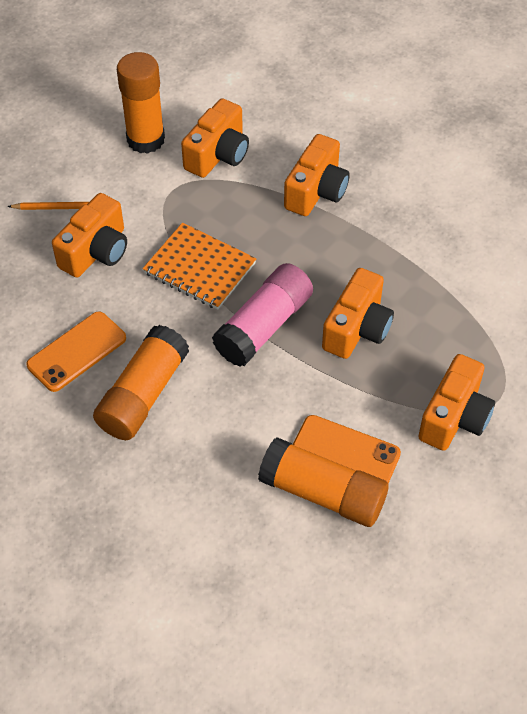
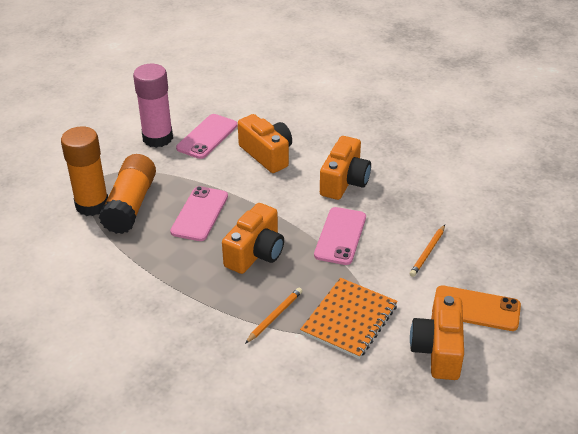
orange camera: [52,193,127,277] [181,98,249,178] [284,134,350,216] [322,268,394,359] [418,354,495,451] = 5 -> [222,203,284,274] [238,114,292,173] [320,136,371,200] [410,296,464,380] = 4
orange glue stick: [93,325,189,440] [117,52,165,154] [258,437,388,527] = 3 -> [61,126,108,216] [99,154,156,234] = 2
orange pencil: [7,202,89,210] = 1 -> [245,288,302,344] [409,225,445,277] = 2
orange phone: [26,311,126,392] [293,415,401,483] = 2 -> [432,285,521,331] = 1
pink phone: none = 0 -> [170,186,228,241] [176,114,237,159] [314,207,366,265] = 3

